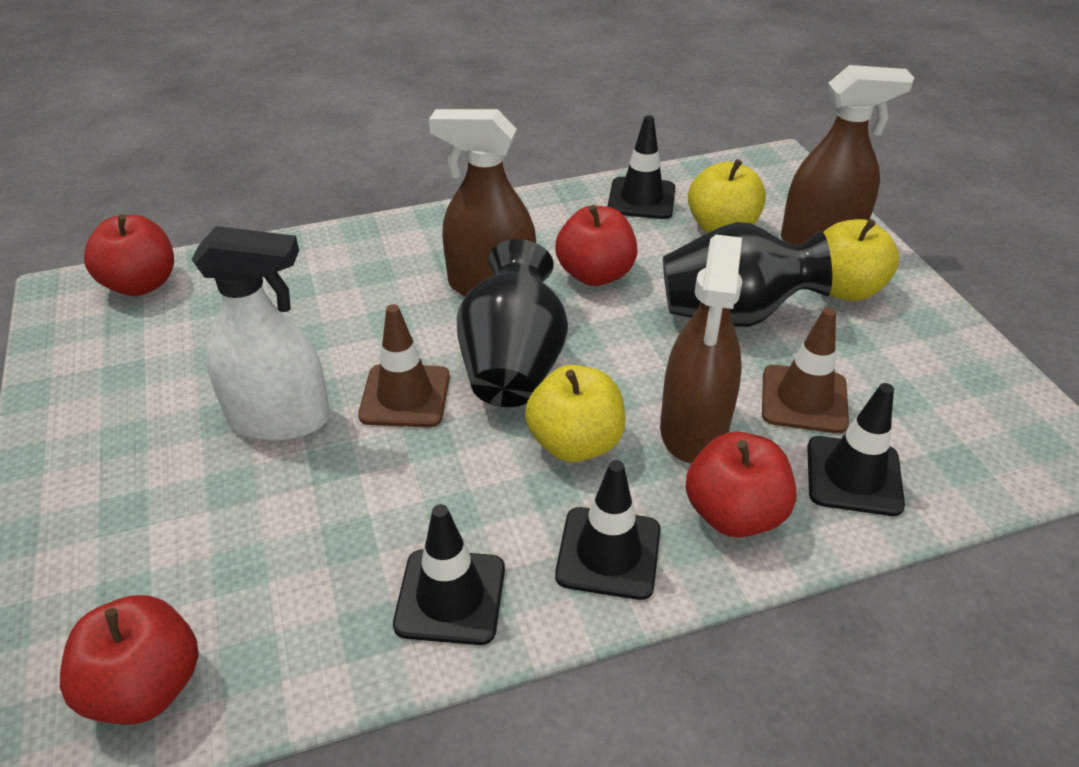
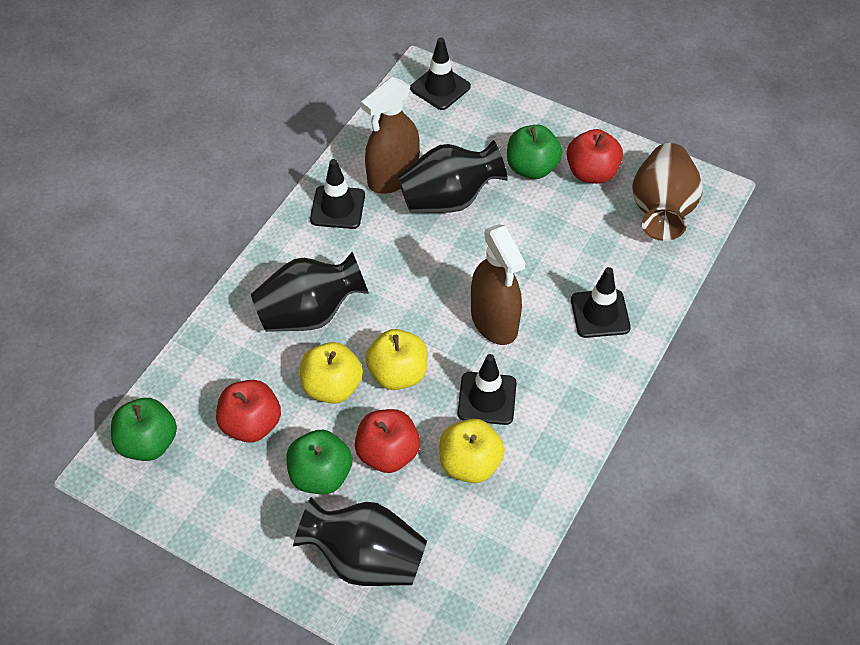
black vase: [457,239,568,407] [663,222,832,327] = 2 -> [251,252,369,332] [293,497,427,586] [398,140,508,213] = 3
brown spray bottle: [429,109,536,297] [660,235,742,463] [781,65,914,245] = 3 -> [361,77,419,194] [471,224,525,345] = 2
brown traffic cone: [358,304,450,427] [762,308,849,434] = 2 -> none = 0
brown vase: none = 0 -> [632,143,703,241] = 1
green apple: none = 0 -> [111,398,177,461] [286,430,352,494] [507,125,563,179] = 3
red apple: [60,595,198,725] [84,214,174,296] [555,205,638,286] [685,432,796,538] = 4 -> [216,380,281,443] [355,409,420,473] [567,129,623,184] = 3
white spray bottle: [191,226,330,441] = 1 -> none = 0

